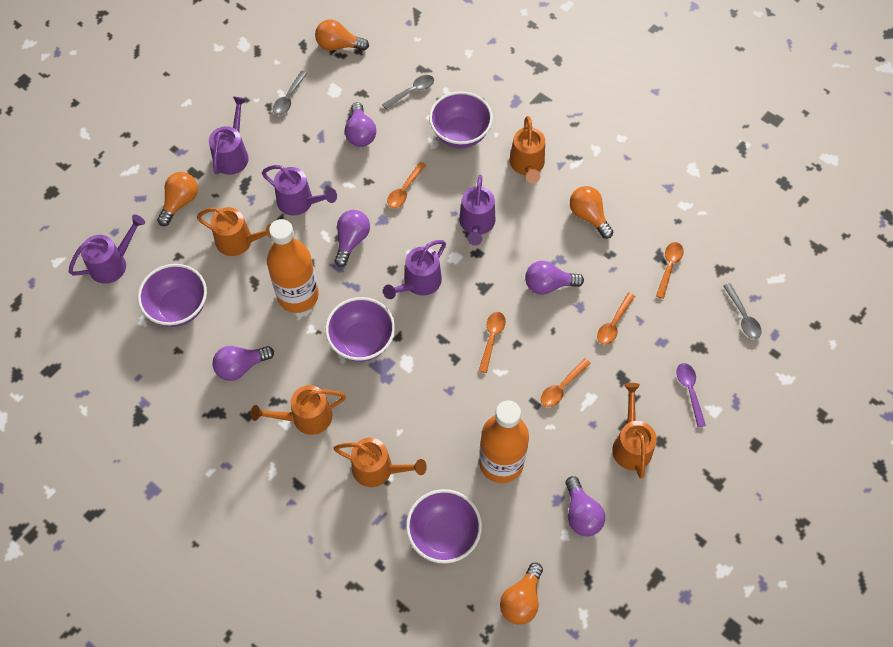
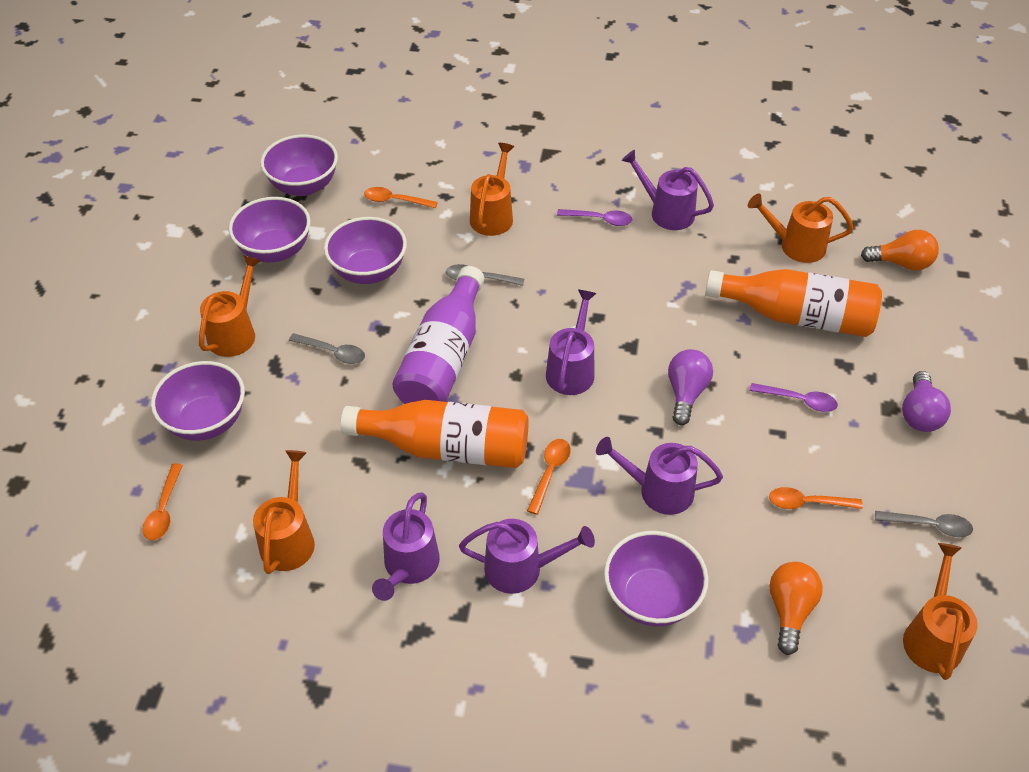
orange light bulb: [157,172,198,226] [315,19,369,51] [500,563,543,625] [570,186,613,239] = 4 -> [769,562,823,655] [861,230,939,270] = 2
orange spoon: [387,162,426,208] [479,312,506,373] [541,358,591,407] [597,292,635,345] [656,242,684,299] = 5 -> [143,463,183,541] [364,187,438,208] [527,439,571,515] [769,487,863,509] = 4
purple bottle: none = 0 -> [392,266,484,404] = 1
purple bowl: [138,264,207,327] [325,297,395,362] [406,489,482,564] [429,91,493,148] = 4 -> [151,361,245,441] [229,197,311,263] [260,135,338,196] [324,217,407,284] [604,531,709,626] = 5
purple light bulb: [212,346,274,381] [334,210,370,267] [345,102,376,147] [525,261,584,295] [565,476,605,536] = 5 -> [668,349,713,425] [902,371,951,432] = 2
purple spoon: [676,363,706,427] = 1 -> [557,209,632,226] [750,383,838,412] = 2

